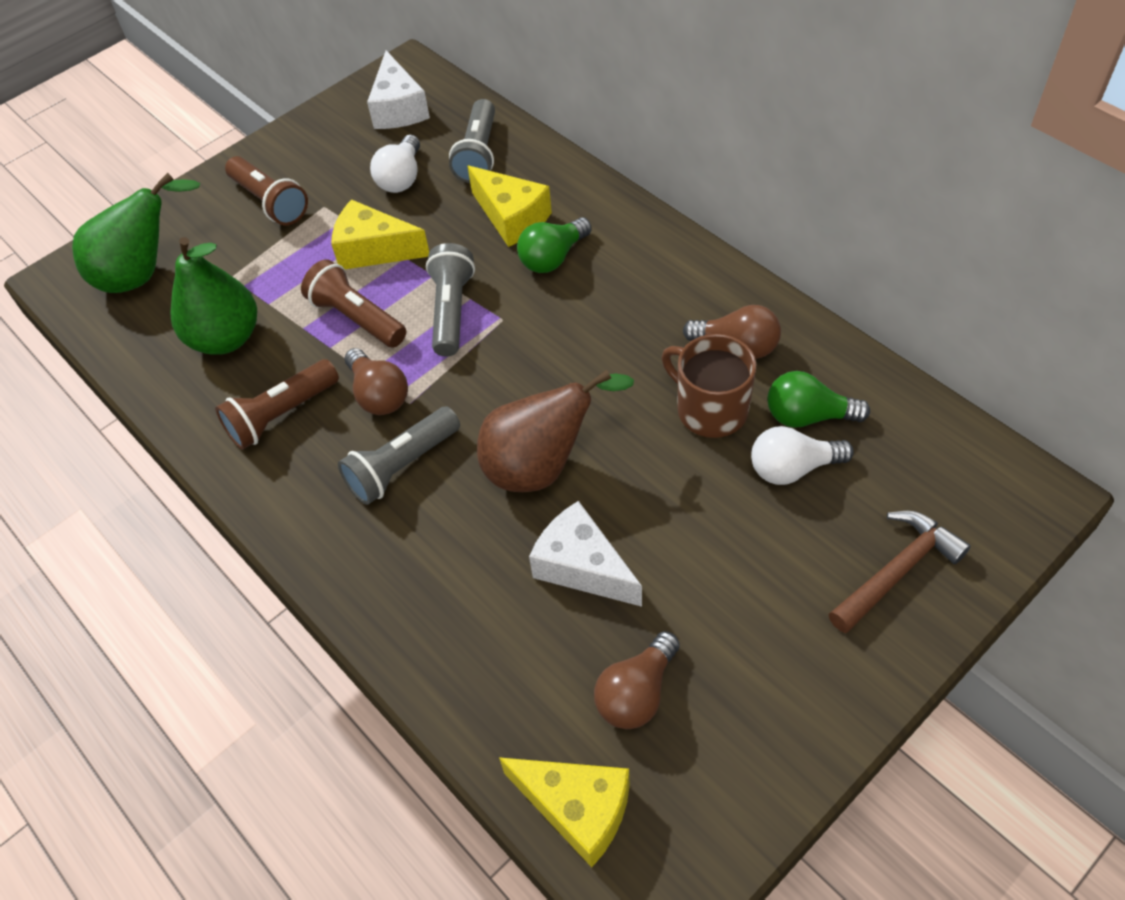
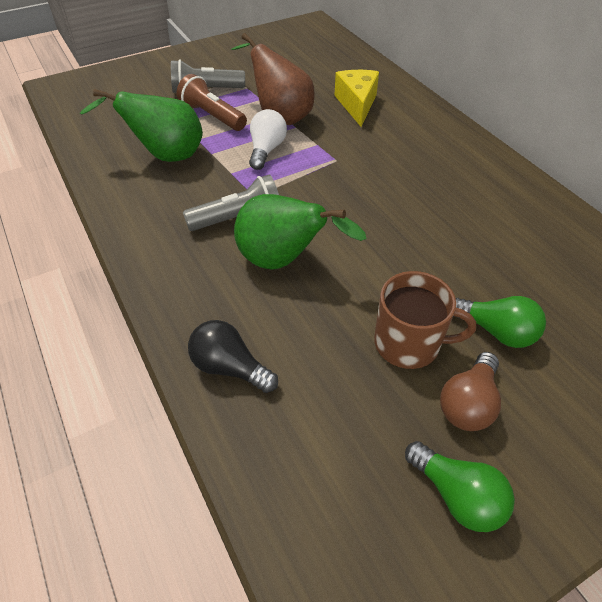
black light bulb: none = 0 -> [188,320,278,393] = 1
brown flashlight: [215,359,339,450] [225,156,308,226] [301,259,406,348] = 3 -> [177,74,247,131] = 1
brown hammer: [829,511,971,633] = 1 -> none = 0
brown light bulb: [345,348,408,415] [594,631,680,729] [683,305,781,359] = 3 -> [440,352,501,431] = 1
grey flashlight: [338,406,460,505] [426,243,475,356] [449,99,495,183] = 3 -> [171,59,245,93] [183,174,279,231] = 2
white cheese: [367,51,430,129] [529,501,642,607] = 2 -> none = 0
white light bulb: [370,135,420,193] [751,426,854,485] = 2 -> [249,109,287,170] = 1
yellow cheese: [331,199,429,269] [467,165,552,247] [499,757,630,867] = 3 -> [334,70,379,127] = 1

